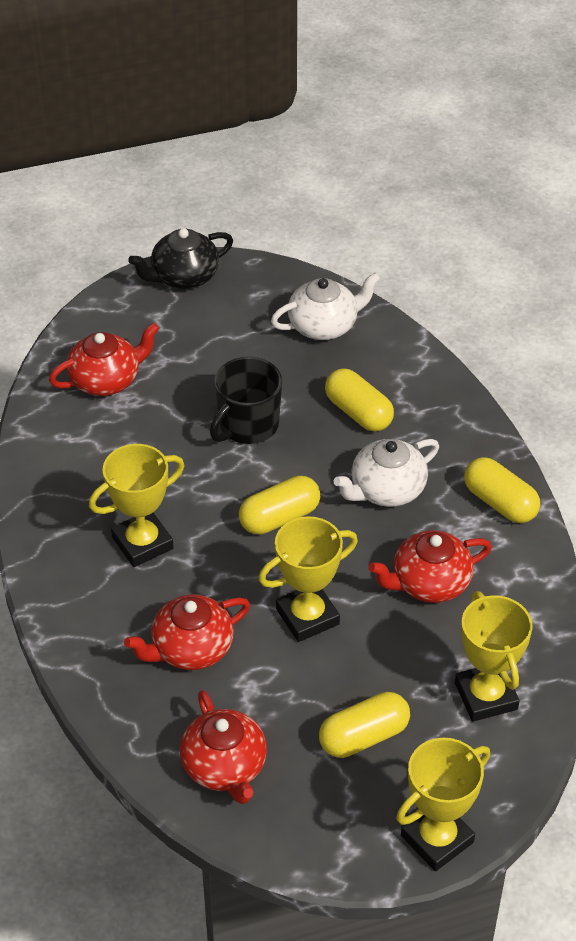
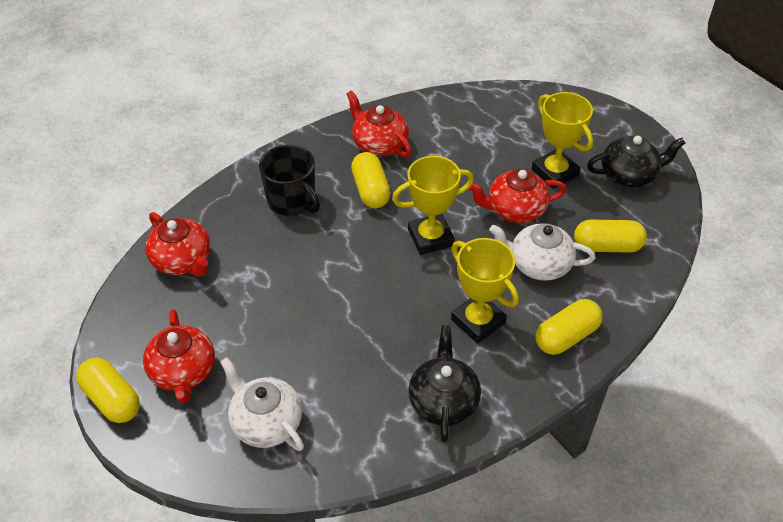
black teapot: [128,228,233,289] = 1 -> [409,325,481,442] [587,135,685,188] = 2
yellow trophy: [89,444,185,567] [258,516,358,642] [396,738,490,871] [455,591,533,722] = 4 -> [392,156,474,255] [451,238,519,343] [532,92,593,189] = 3

